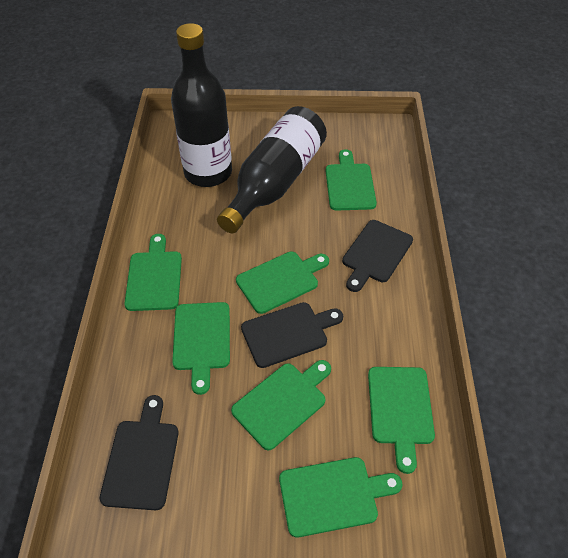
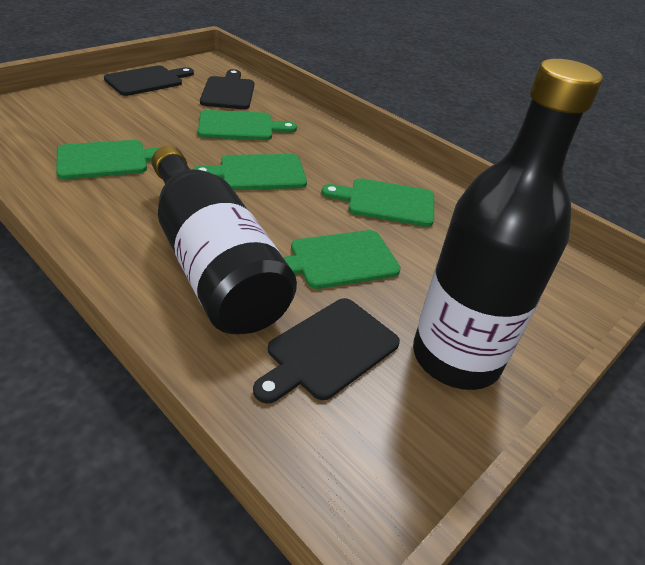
green cutting board: [124,234,182,311] [172,302,230,395] [231,360,331,450] [236,252,329,314] [279,457,403,538] [326,149,377,211] [368,367,435,474] = 7 -> [56,140,159,179] [193,154,307,190] [198,110,297,140] [283,230,401,289] [322,178,434,227] = 5

